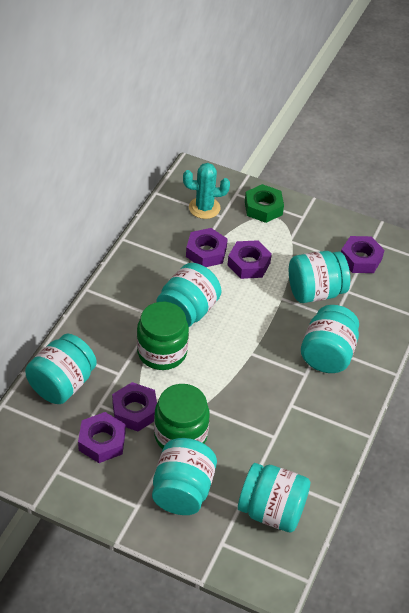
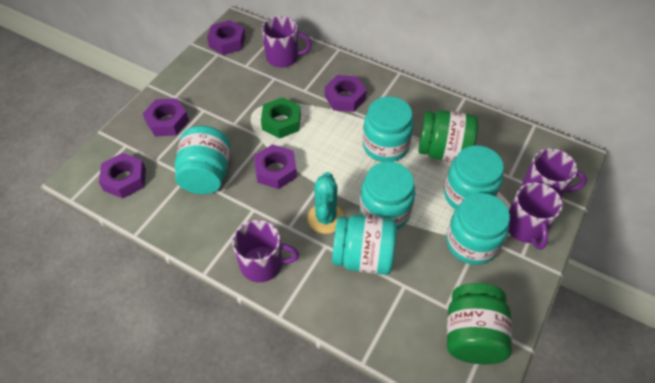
purple mug: none = 0 -> [232,220,299,282] [262,16,312,67] [509,182,563,250] [521,148,587,197] = 4

